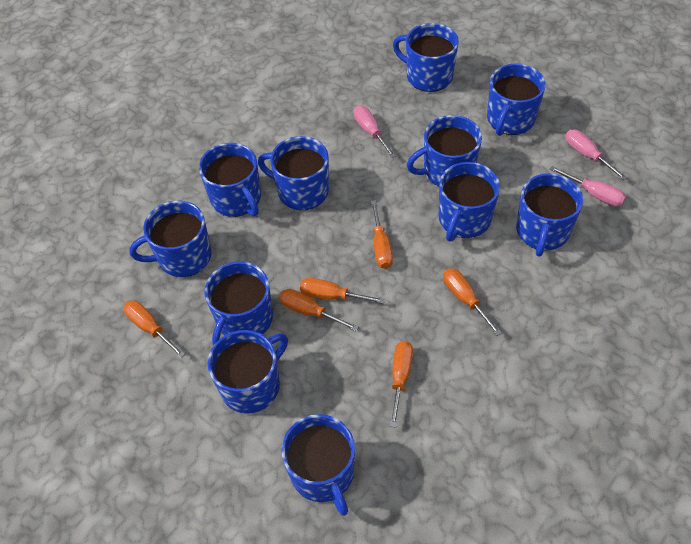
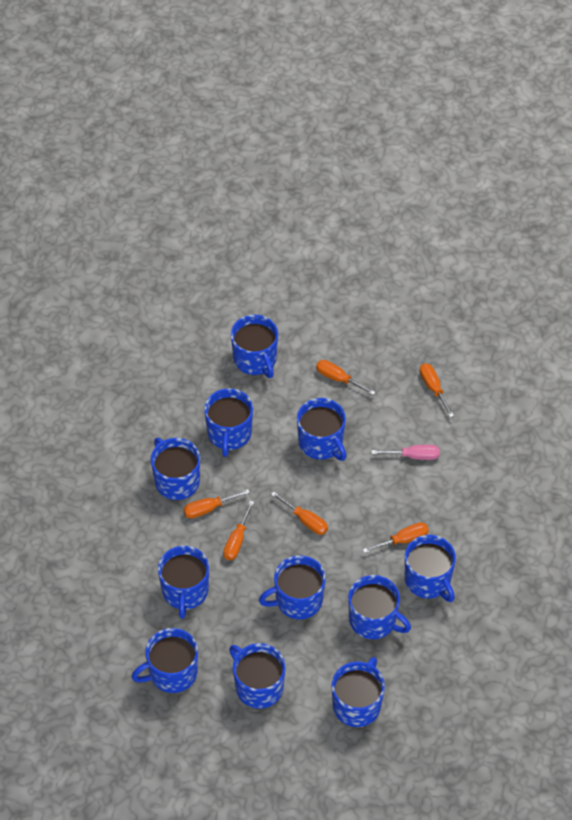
pink screwdriver: [354,106,396,158] [549,166,626,206] [565,129,628,180] = 3 -> [371,445,440,460] = 1

